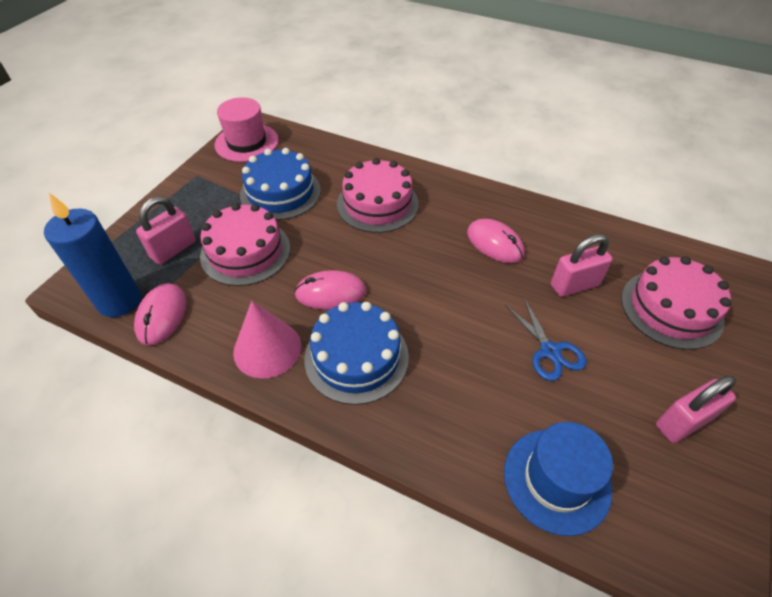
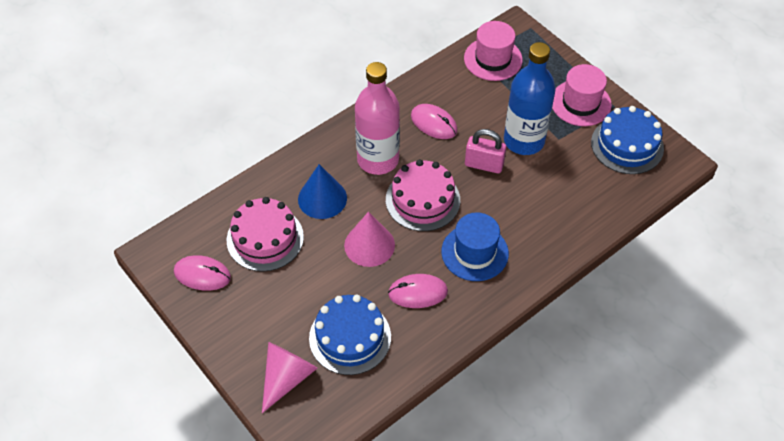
blue bottle: none = 0 -> [504,42,556,155] = 1
blue candle: [44,193,141,317] = 1 -> none = 0
blue cone: none = 0 -> [298,164,347,219] = 1
blue scissors: [505,298,586,381] = 1 -> none = 0
pink bottle: none = 0 -> [355,62,400,175] = 1
pink cake: [200,203,290,286] [337,158,419,233] [621,256,731,350] = 3 -> [227,197,304,272] [386,159,460,231] = 2
pink cone: [233,301,301,379] = 1 -> [262,342,318,413] [344,212,395,267] = 2
pink hat: [215,97,279,162] = 1 -> [464,21,523,81] [552,64,612,126] = 2
pink padlock: [136,196,196,265] [551,234,613,297] [656,375,736,443] = 3 -> [465,129,507,174] = 1

